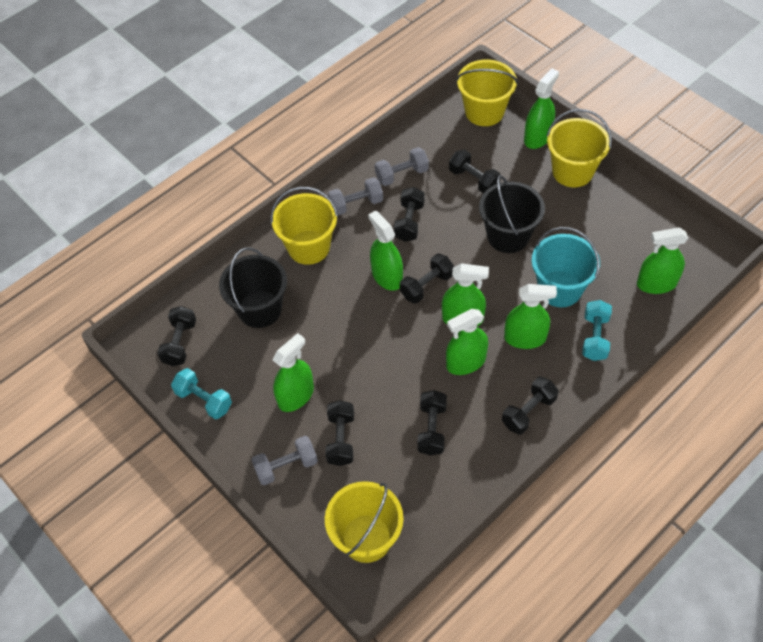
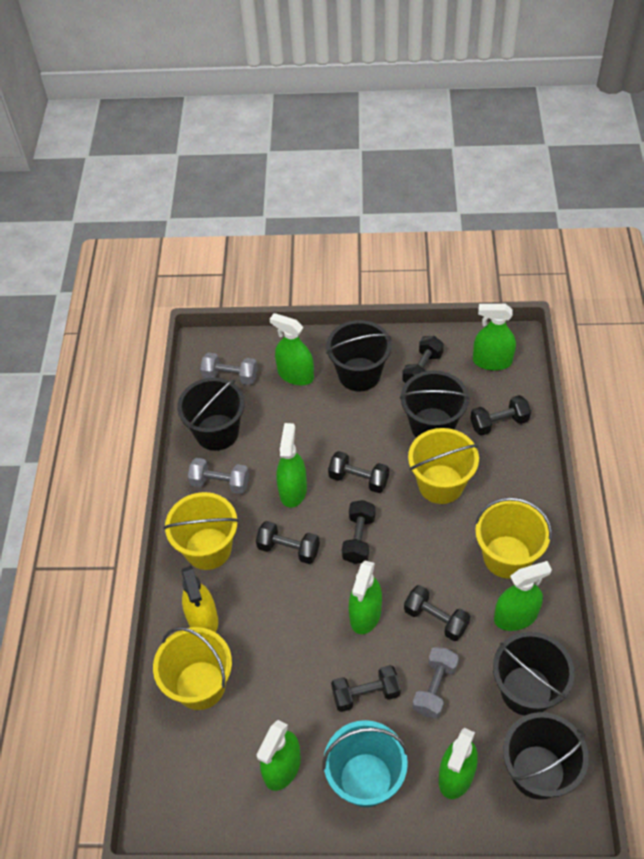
black bucket: [219,247,287,328] [479,175,545,253] = 2 -> [177,378,245,451] [326,320,392,391] [399,370,470,438] [493,632,575,716] [503,712,589,800] = 5
turquoise dumbbell: [171,368,232,419] [582,300,612,361] = 2 -> none = 0
yellow spray bottle: none = 0 -> [181,566,218,633] = 1

